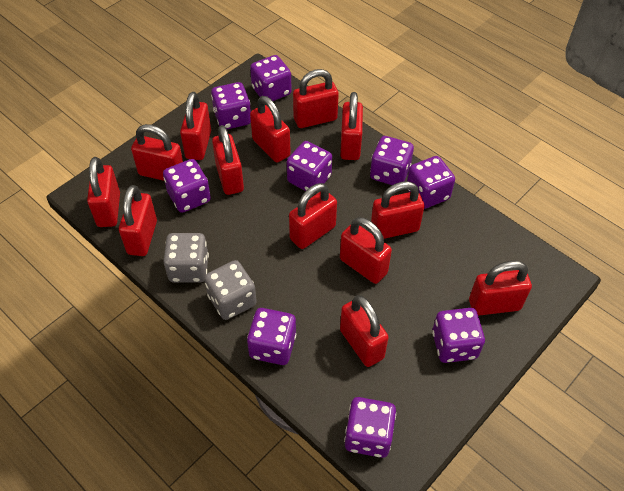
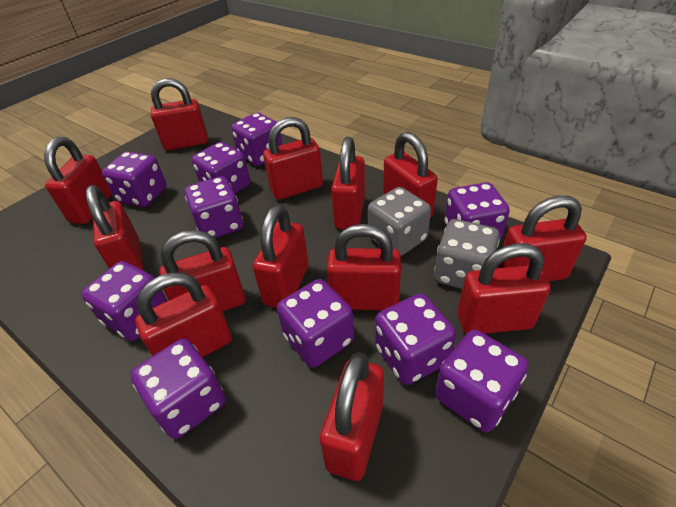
purple dice: [163,159,211,213] [211,82,251,129] [247,308,296,365] [250,55,292,101] [287,141,332,191] [344,397,396,458] [370,136,414,185] [407,156,455,209] [432,308,485,363] = 9 -> [81,261,167,341] [102,151,167,207] [131,338,225,439] [185,176,243,238] [192,142,250,194] [231,113,282,166] [277,279,354,368] [375,293,456,385] [435,330,529,432] [444,182,510,240] = 10

